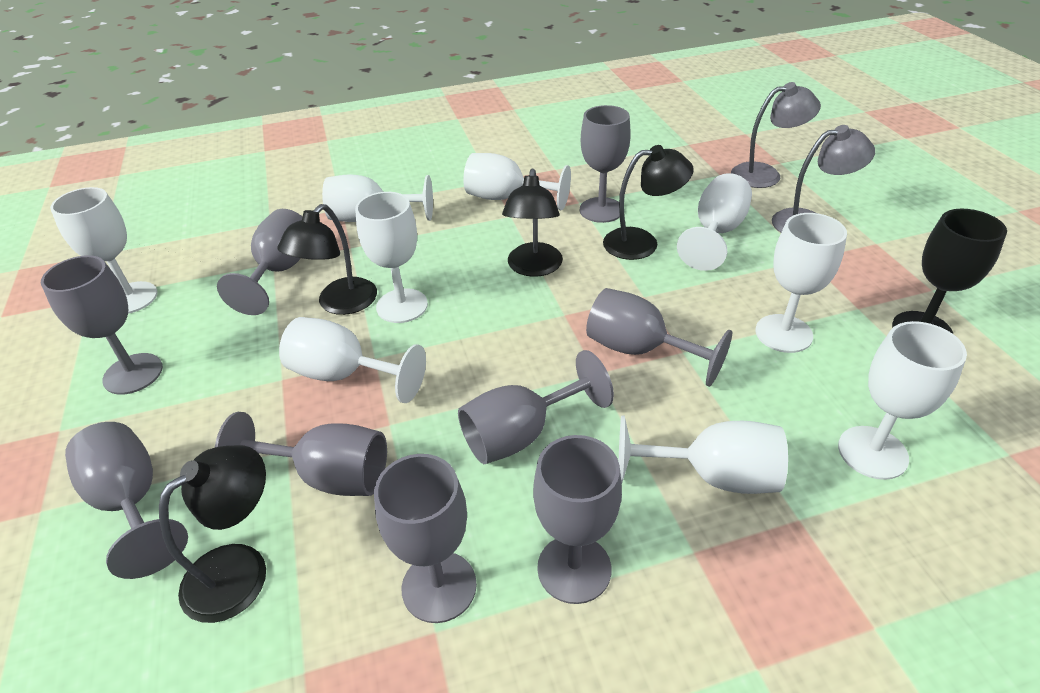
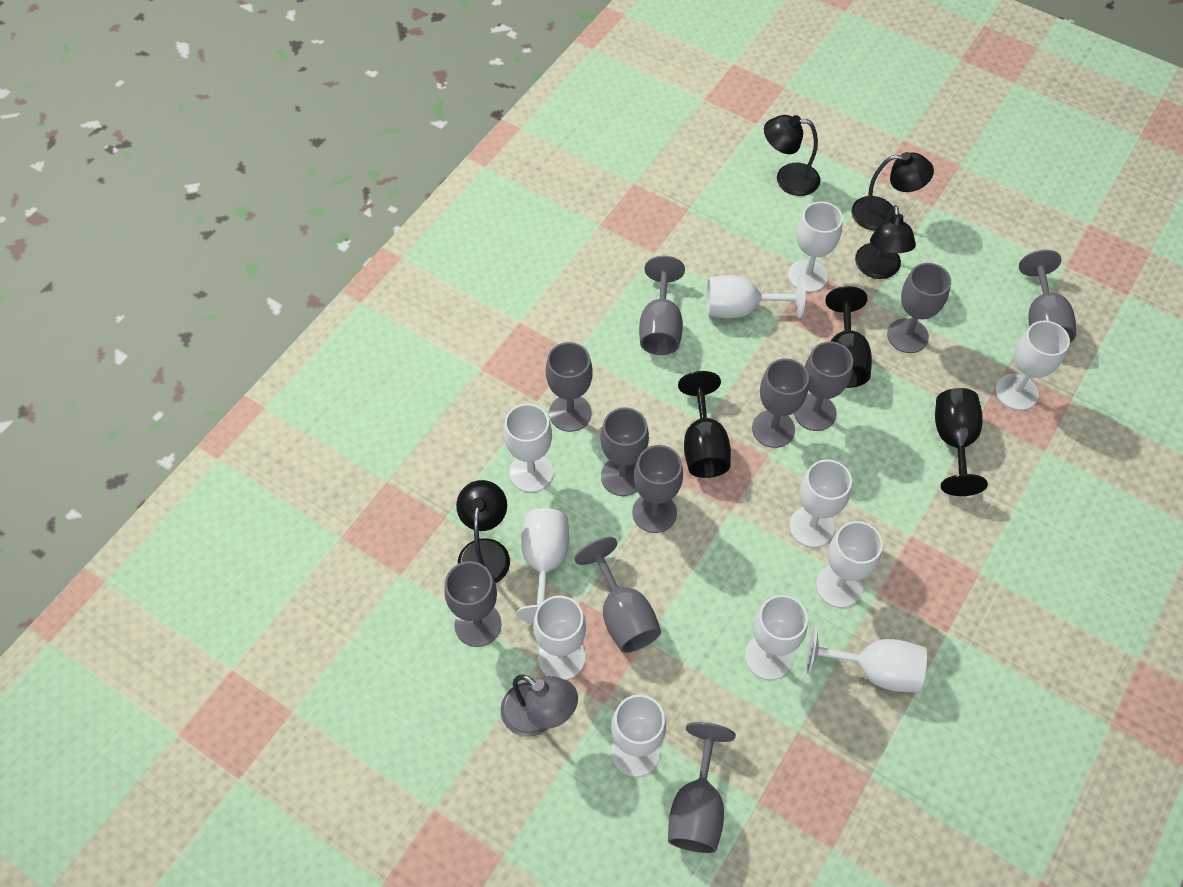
black goblet: [892,209,1007,334] = 1 -> [678,371,731,478] [825,286,872,388] [935,388,988,496] = 3
grey goblet: [41,255,163,395] [65,422,188,579] [215,412,387,496] [217,209,302,315] [374,454,477,623] [458,350,614,464] [533,435,622,604] [580,105,631,223] [586,288,732,387] = 9 -> [444,561,502,647] [546,342,593,432] [575,537,661,653] [601,408,649,496] [632,445,683,533] [639,256,685,355] [668,722,736,853] [752,358,809,448] [794,341,853,431] [887,263,951,353] [1019,250,1076,343] = 11
grey lamp: [731,82,821,188] [772,125,875,232] = 2 -> [501,675,578,737] = 1
white goblet: [50,187,158,314] [279,317,426,403] [322,175,433,222] [355,192,428,323] [463,153,571,210] [619,415,788,494] [677,173,752,271] [755,213,847,353] [838,321,967,480] = 9 -> [504,404,553,492] [517,508,569,623] [533,595,586,680] [611,695,666,777] [706,275,805,318] [745,595,808,680] [788,202,843,292] [789,460,852,547] [806,626,927,693] [816,521,883,608] [995,321,1070,410] = 11

